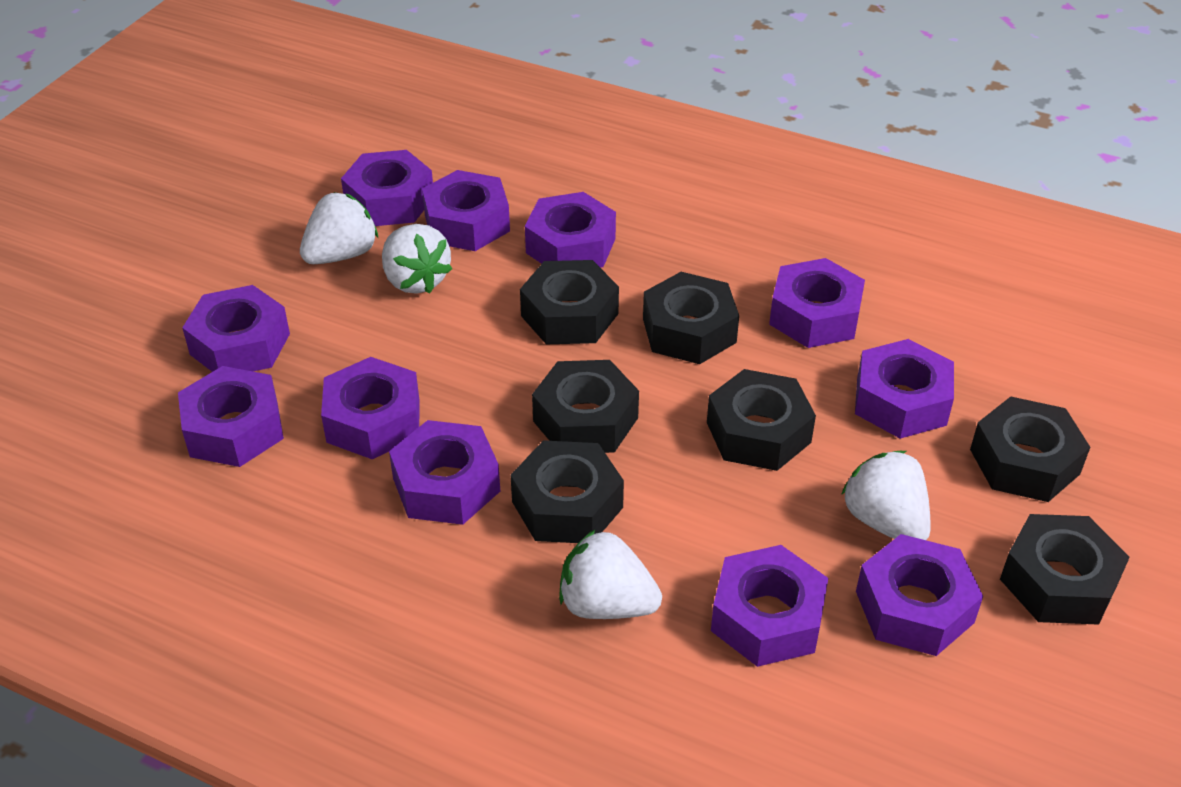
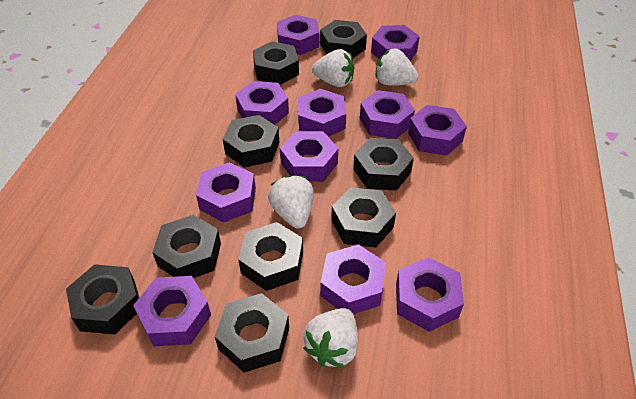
black nut: [510,440,624,543] [520,260,619,344] [532,360,639,453] [643,272,739,364] [707,369,816,471] [970,397,1090,502] [1000,514,1130,625] = 7 -> [66,264,139,335] [152,215,221,278] [215,293,289,373] [223,115,279,168] [238,222,303,291] [253,41,299,85] [320,20,367,59] [331,187,396,248] [353,138,414,191] = 9

